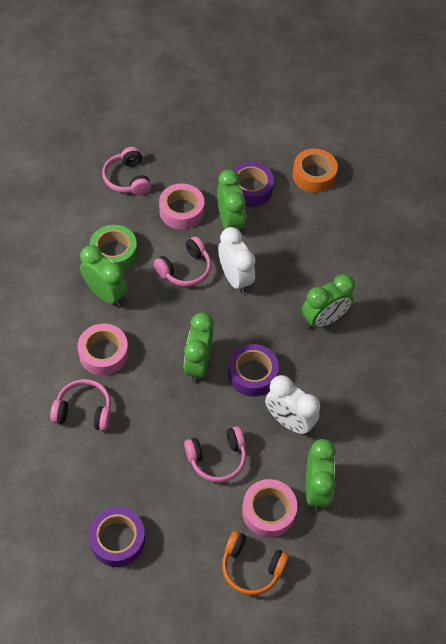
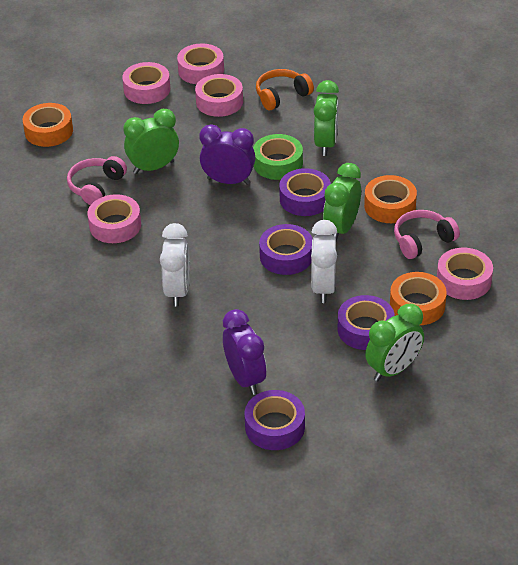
green clock: [80,245,127,307] [184,312,214,382] [217,169,246,229] [302,274,355,329] [306,439,336,511] = 5 -> [123,109,179,174] [314,80,339,156] [323,163,361,242] [365,304,424,382] = 4
orange tape: [292,149,338,193] = 1 -> [23,103,73,147] [364,175,417,223] [390,272,447,325] = 3
pink headphones: [50,379,111,431] [102,147,151,195] [154,236,211,287] [184,426,246,483] = 4 -> [67,156,127,205] [394,210,460,259] = 2
pink tape: [78,324,128,376] [159,184,204,229] [242,479,297,537] = 3 -> [88,194,141,243] [122,62,170,104] [177,44,224,84] [195,74,243,117] [437,248,493,300] = 5
purple clock: none = 0 -> [199,124,255,185] [223,309,266,395] = 2
purple tape: [89,507,145,567] [228,344,279,397] [233,162,274,207] = 3 -> [245,390,305,450] [259,224,313,275] [279,168,331,216] [338,295,395,350] = 4

